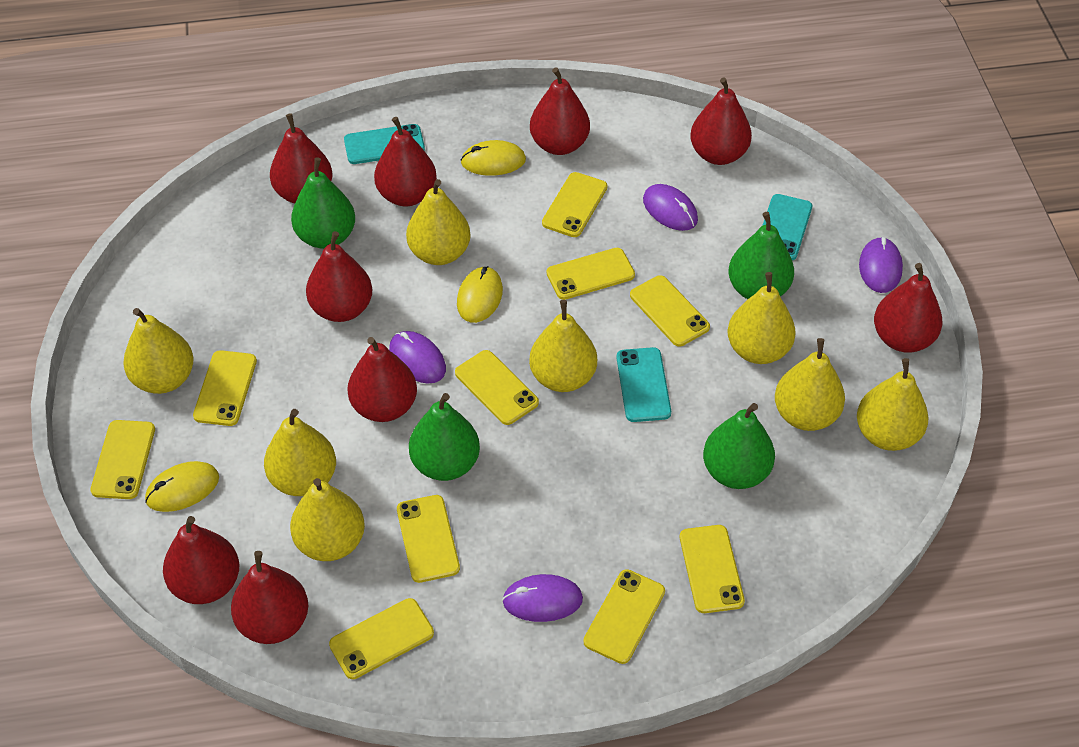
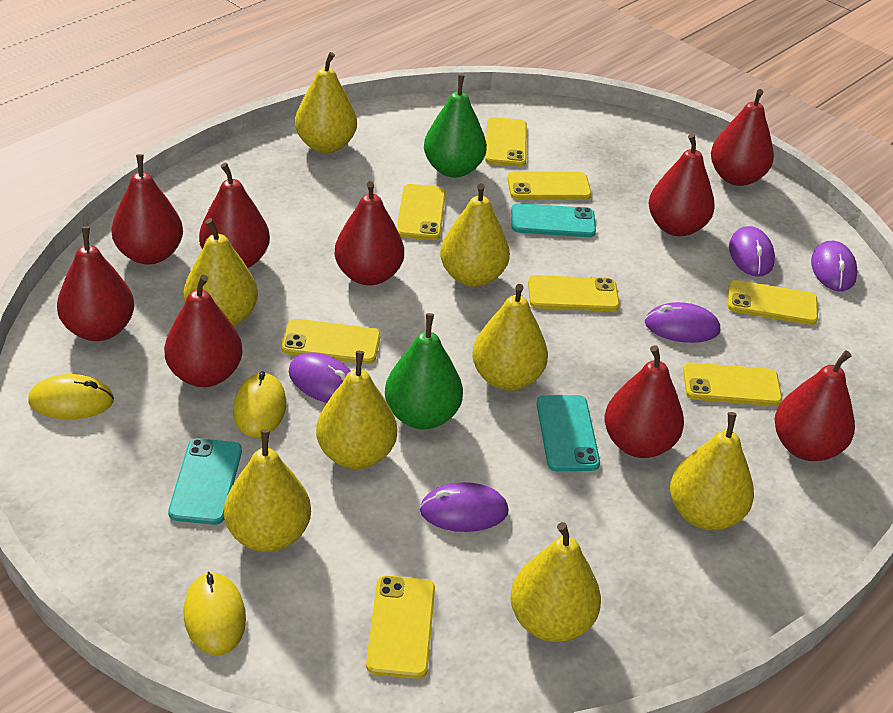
green pear: [291,157,355,249] [409,393,480,481] [703,403,775,489] [728,212,794,299] = 4 -> [385,313,463,429] [424,75,487,178] = 2
purple mouse: [389,331,446,384] [502,574,583,622] [643,184,698,231] [859,237,903,293] = 4 -> [289,353,351,403] [420,482,508,532] [645,302,720,343] [729,226,775,277] [811,241,858,291] = 5
yellow phone: [90,420,155,499] [193,350,257,426] [329,598,434,679] [397,495,460,583] [455,350,539,425] [542,172,608,237] [547,248,635,300] [583,569,665,664] [630,275,710,347] [680,525,745,613] = 10 -> [281,319,381,364] [366,575,435,679] [397,184,446,240] [485,117,527,167] [507,171,592,200] [528,275,620,311] [683,362,782,406] [728,280,818,325] = 8

